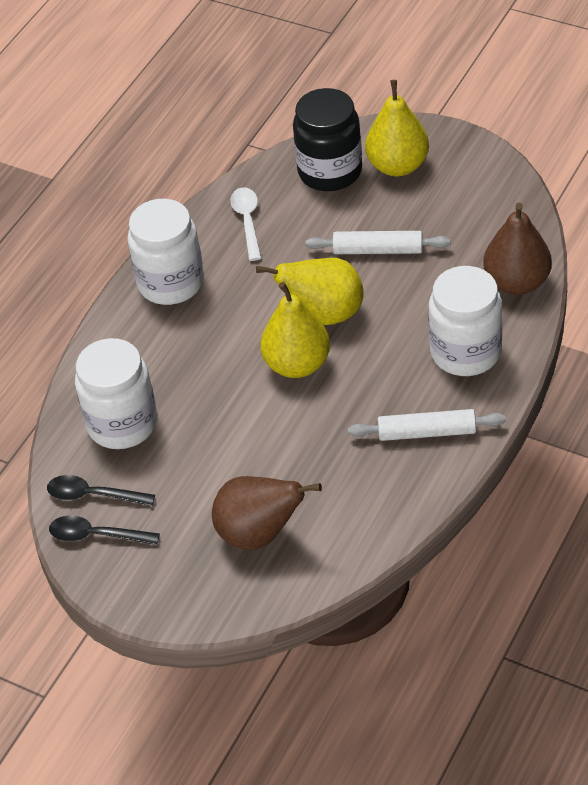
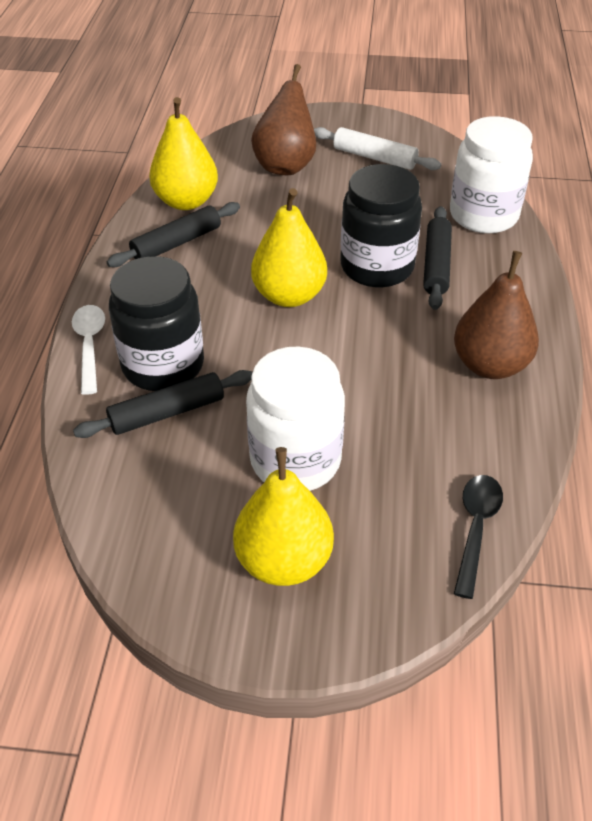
black jar: [293,88,362,191] = 1 -> [109,256,204,391] [340,164,422,287] = 2
black rolling pin: none = 0 -> [73,370,252,438] [107,202,240,267] [423,206,452,310] = 3
black spoon: [47,475,155,506] [49,516,160,545] = 2 -> [454,475,503,599] = 1
white jar: [75,338,157,449] [128,199,204,305] [429,266,502,376] = 3 -> [246,346,345,491] [450,116,533,234] = 2
white rolling pin: [305,231,450,254] [348,409,506,441] = 2 -> [314,127,441,170] = 1

